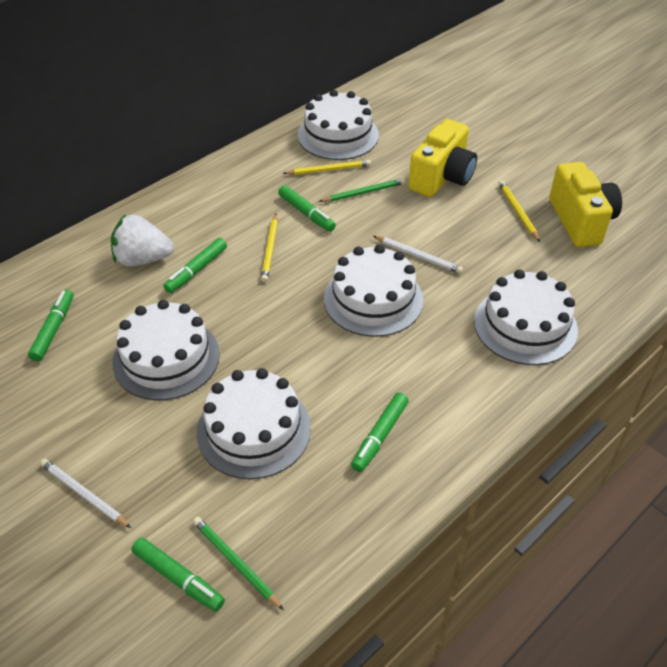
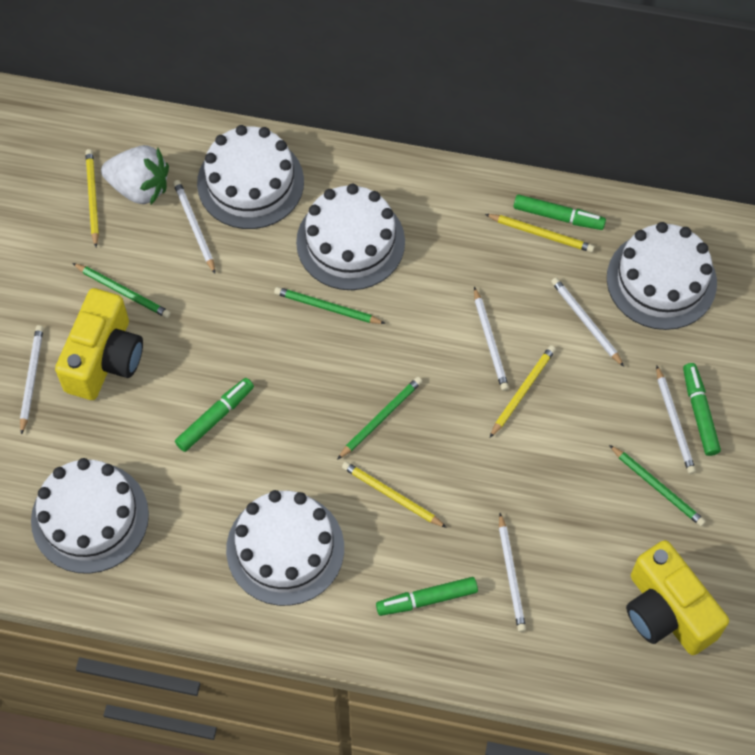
green marker: [28,289,74,362] [131,538,225,612] [163,238,227,293] [278,185,336,232] [351,393,409,472] = 5 -> [175,378,254,452] [376,577,478,616] [514,194,606,230] [683,363,721,456] = 4
green pencil: [193,517,284,610] [318,178,405,202] = 2 -> [72,263,171,318] [274,287,386,324] [337,377,422,460] [609,445,706,526] = 4
white pencil: [40,459,131,528] [373,236,463,274] = 2 -> [20,325,44,435] [173,180,215,273] [474,287,509,391] [499,513,526,632] [551,277,624,367] [656,365,696,474] = 6
yellow pencil: [261,214,278,282] [282,160,371,175] [498,180,540,242] = 3 -> [85,149,99,247] [342,461,447,528] [485,214,595,253] [490,345,556,437] = 4

